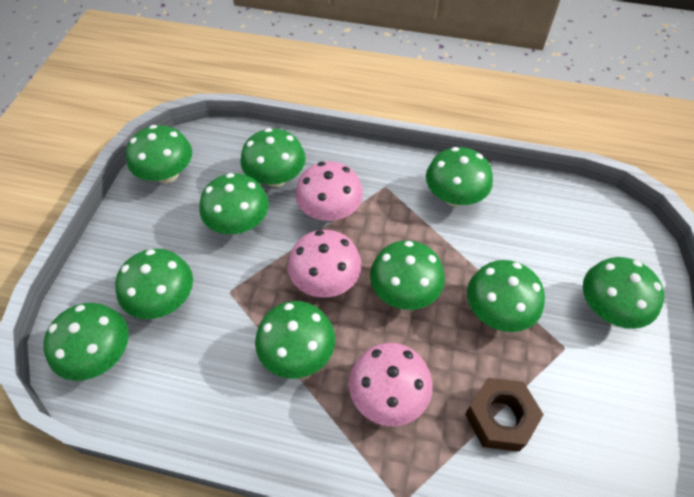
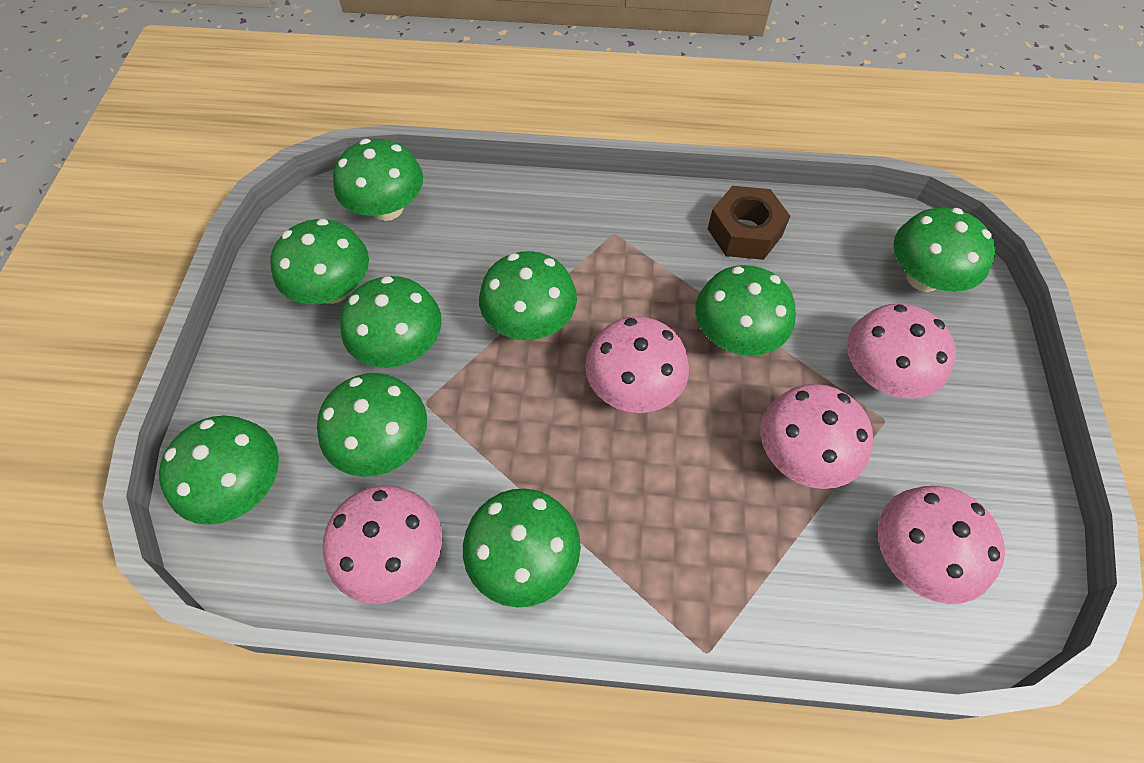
green mushroom: [43,303,129,381] [115,249,193,319] [126,125,192,184] [199,173,269,234] [241,128,306,187] [255,301,335,379] [370,241,445,310] [426,147,493,206] [467,260,545,332] [583,257,664,329] = 10 -> [159,415,279,525] [270,219,369,304] [317,373,427,477] [333,139,423,221] [340,276,442,368] [463,489,581,607] [479,251,577,340] [695,265,796,356] [893,208,995,292] = 9
pink mushroom: [288,230,362,298] [295,161,363,221] [349,343,433,426] = 3 -> [323,485,442,604] [585,316,689,413] [761,384,873,489] [847,304,956,399] [878,486,1005,604] = 5

